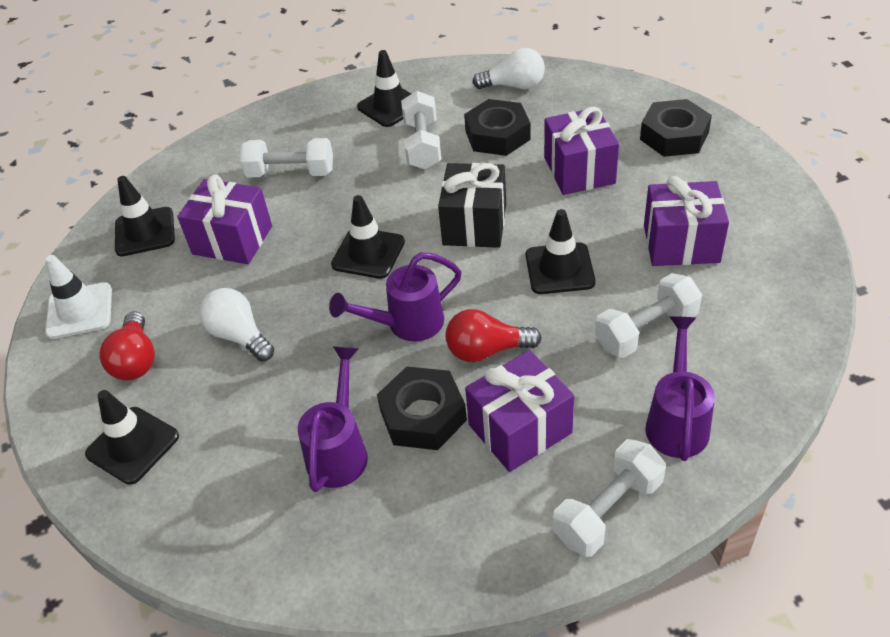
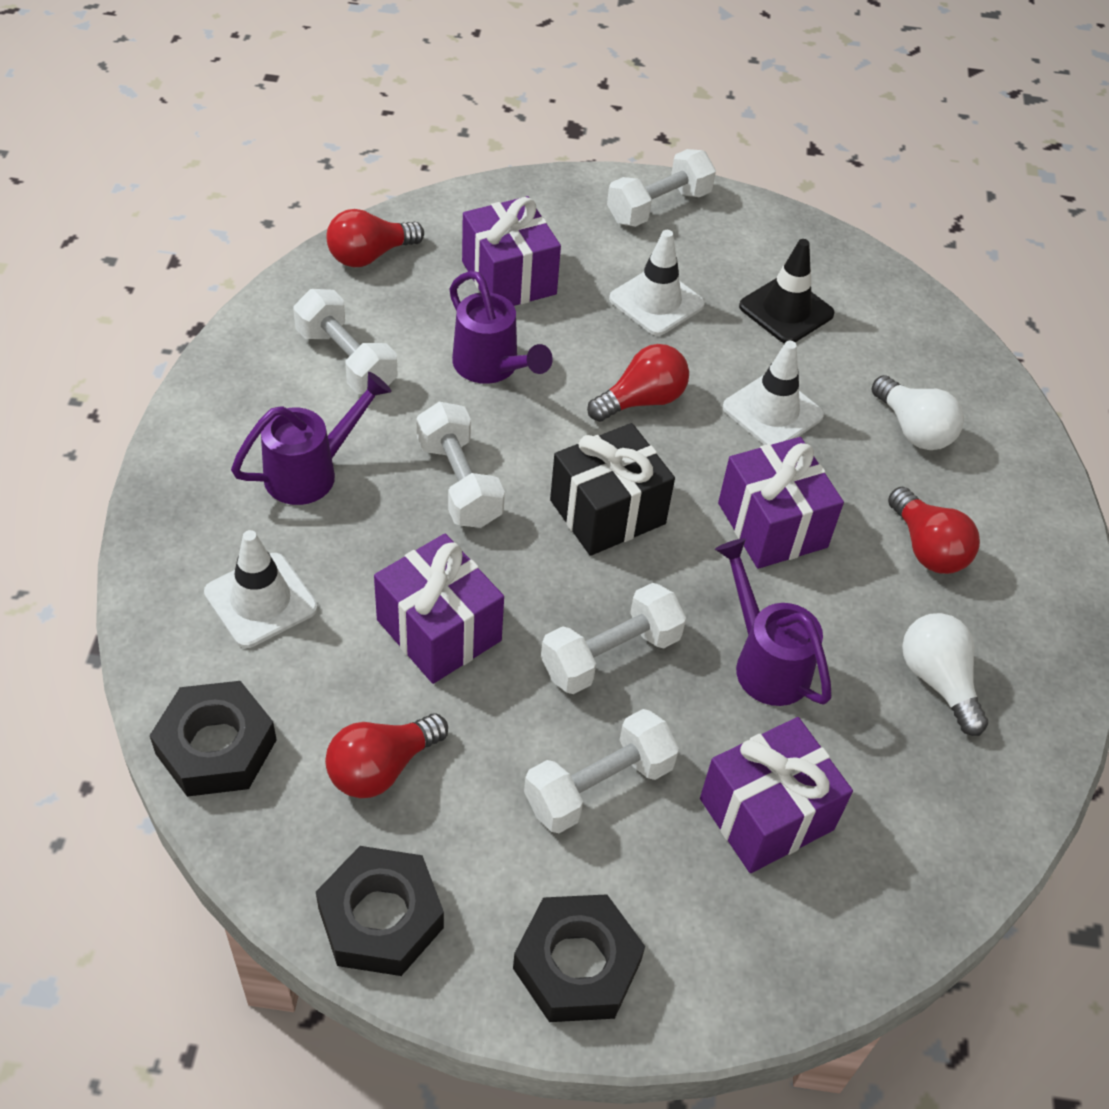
black traffic cone: [85,390,179,485] [115,176,175,256] [331,195,405,279] [357,50,411,127] [526,209,596,294] = 5 -> [739,239,835,343] = 1
red light bulb: [99,311,155,380] [446,309,542,362] = 2 -> [325,713,448,798] [327,209,424,267] [587,344,689,422] [888,487,980,574] = 4
white dumbbell: [240,138,333,177] [401,91,441,169] [553,439,666,557] [595,273,702,358] = 4 -> [293,289,397,394] [417,402,505,528] [524,709,679,833] [541,583,686,694] [607,149,716,227] = 5
white traffic cone: [45,255,112,339] = 1 -> [204,530,318,648] [609,230,705,336] [723,341,824,445] = 3

